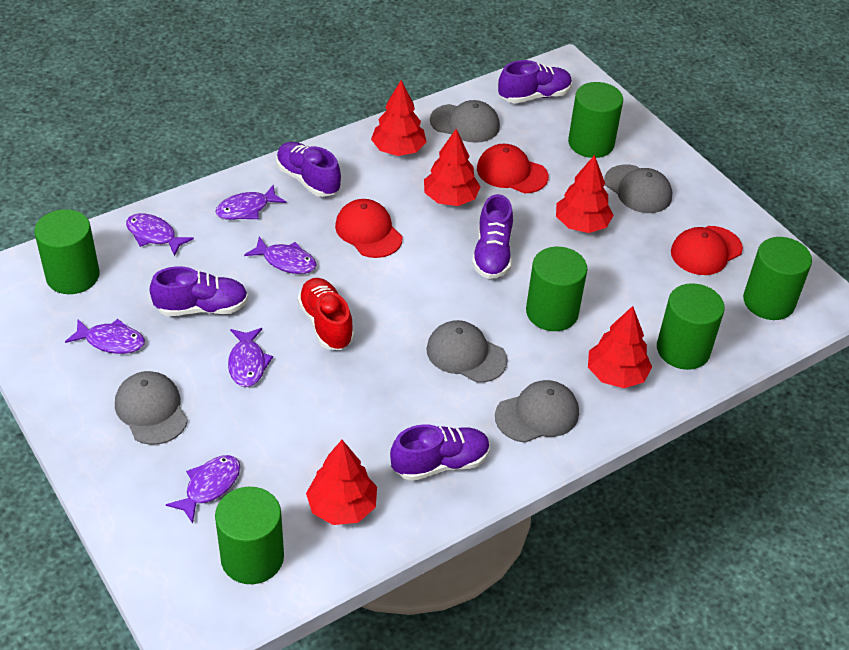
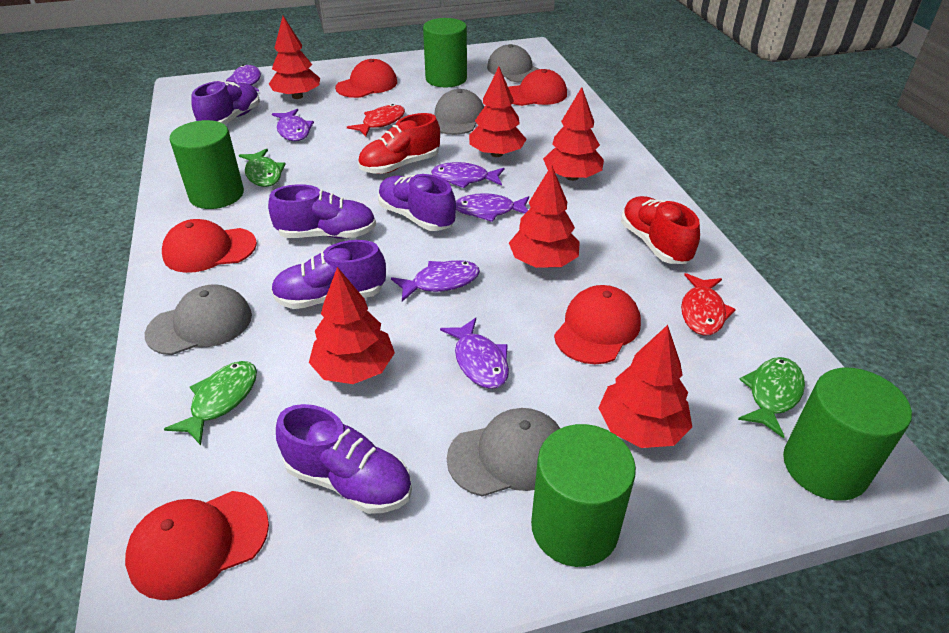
green cylinder: [34,209,100,294] [215,487,284,584] [526,247,587,331] [568,82,623,158] [657,283,725,370] [743,237,812,320] = 6 -> [170,120,244,209] [423,18,467,87] [531,424,636,567] [783,368,912,501] = 4
green fish: none = 0 -> [164,361,257,445] [239,148,286,187] [738,357,805,438] = 3
grey cap: [115,371,188,445] [426,320,507,383] [430,100,500,143] [495,380,579,443] [604,165,672,213] = 5 -> [145,284,252,355] [434,89,484,135] [447,408,560,497] [487,44,539,82] = 4
red cap: [335,199,403,258] [477,144,548,193] [671,226,743,275] = 3 -> [125,491,269,600] [162,219,257,273] [335,59,397,98] [508,69,567,106] [554,285,641,364] = 5
red fish: none = 0 -> [347,104,405,136] [681,273,736,335] = 2
red shoe: [297,278,354,350] = 1 -> [358,113,440,174] [621,196,700,264] = 2
red tree: [306,440,377,525] [371,80,426,156] [424,129,481,206] [556,155,614,233] [588,306,652,388] = 5 -> [269,16,320,99] [309,267,395,384] [469,67,527,157] [509,165,580,268] [543,87,604,181] [598,325,692,448] = 6

